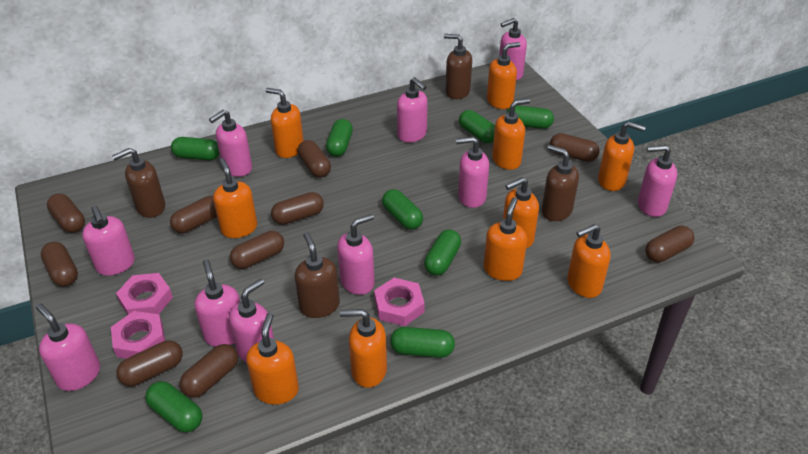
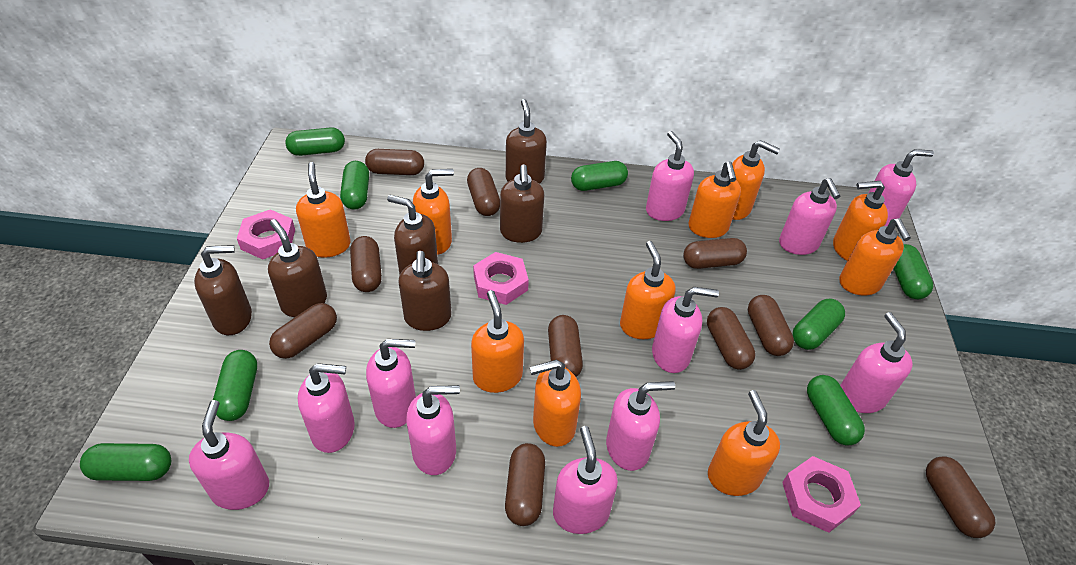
brown soap dispenser: [112,148,165,218] [294,232,340,318] [444,34,472,99] [542,145,579,221] = 4 -> [194,245,252,335] [268,219,327,317] [387,195,438,275] [398,251,452,331] [500,164,544,243] [506,99,547,184] = 6
pink soap dispenser: [36,304,100,391] [82,206,135,276] [195,259,240,347] [209,110,252,177] [229,278,274,363] [337,214,375,295] [397,77,428,142] [456,137,489,208] [499,18,527,80] [638,145,677,217] = 10 -> [189,400,269,510] [298,363,355,453] [366,339,416,428] [406,385,460,475] [553,426,618,534] [606,381,675,471] [646,131,694,221] [652,287,719,373] [779,178,840,255] [840,312,913,413] [869,149,934,226] = 11

